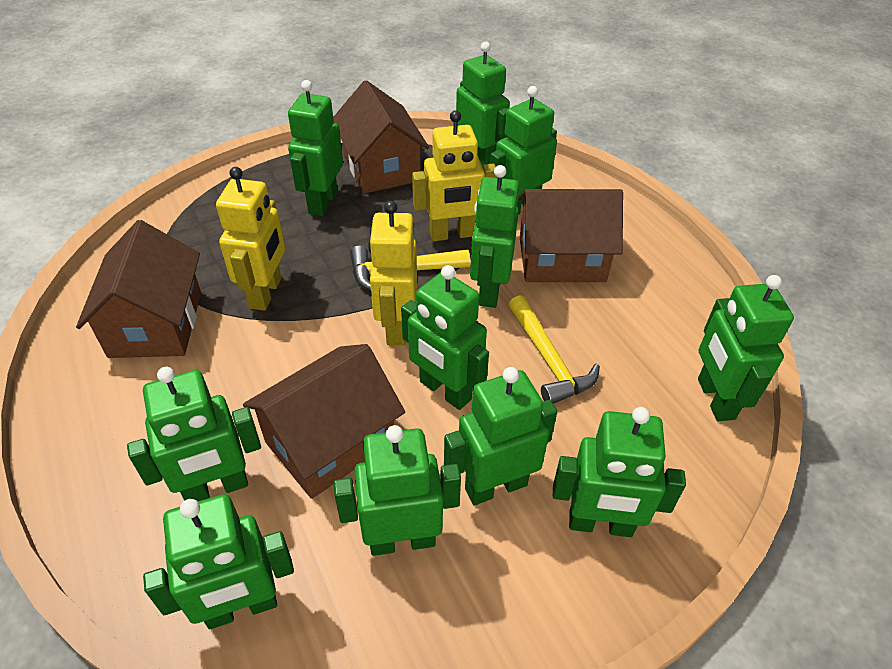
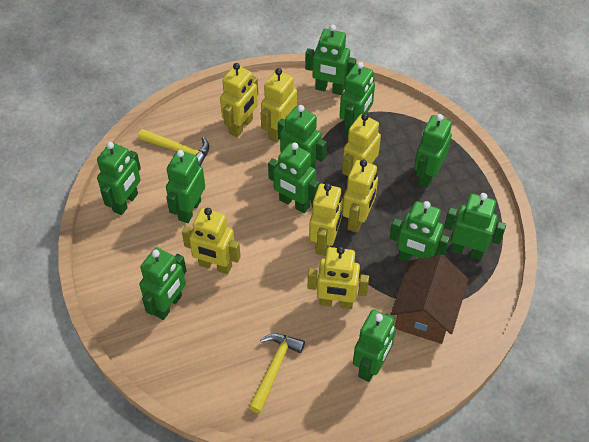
brown house: [76,220,201,358] [243,344,405,499] [333,80,429,194] [518,189,623,282] = 4 -> [391,254,469,344] = 1
yellow robot: [216,167,285,311] [368,201,417,345] [412,110,497,241] = 3 -> [182,208,241,274] [220,63,258,137] [261,68,297,143] [308,246,369,309] [309,183,343,256] [342,113,381,182] [342,160,378,233] = 7

